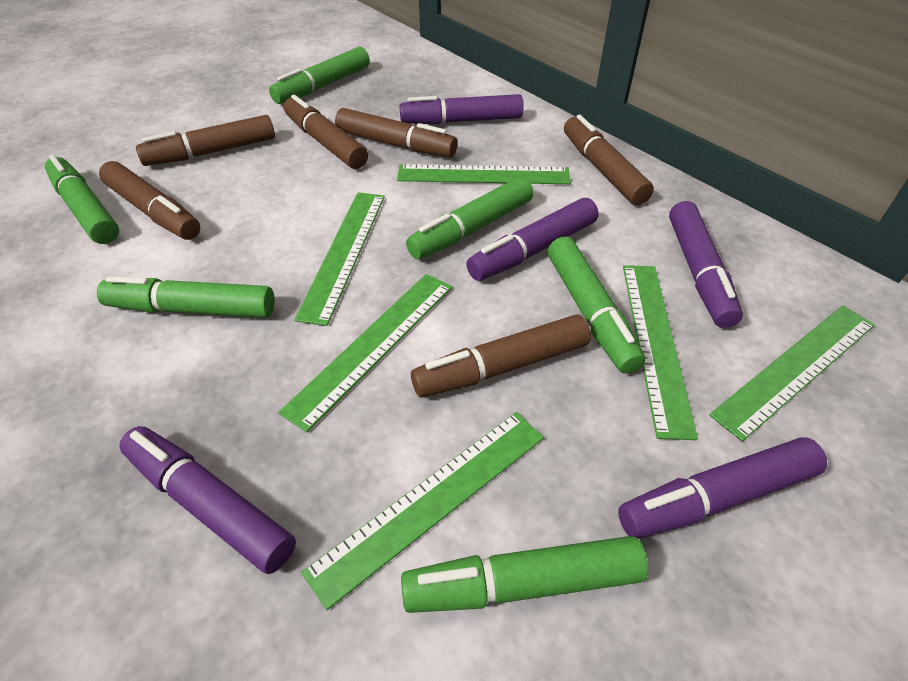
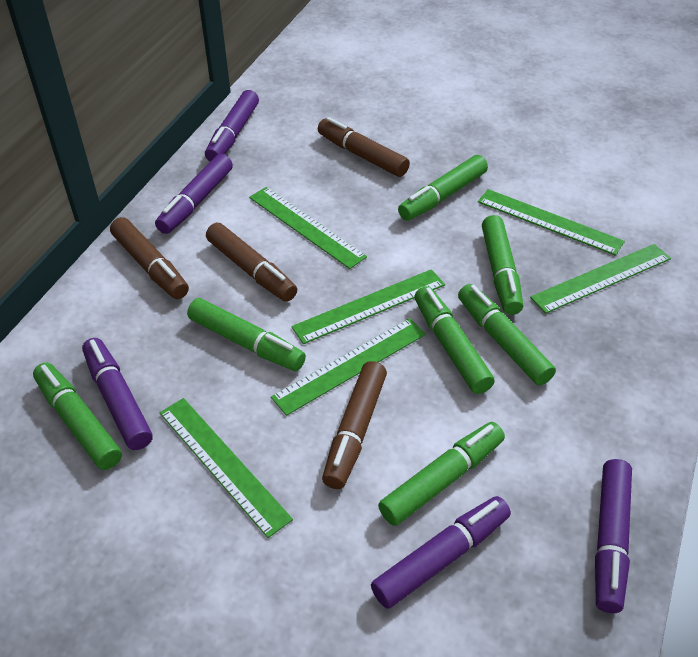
brown marker: [99,161,200,240] [136,115,275,166] [284,95,368,169] [335,108,457,157] [411,314,591,398] [564,115,654,205] = 6 -> [110,217,189,299] [206,223,297,302] [318,117,410,177] [322,361,387,489] = 4
green marker: [45,155,119,244] [97,276,275,318] [269,47,370,104] [401,536,648,613] [406,177,534,259] [548,237,646,374] = 6 -> [33,363,122,470] [187,298,306,371] [378,422,505,526] [398,155,488,221] [415,286,495,394] [458,284,556,385] [482,215,523,315] = 7

